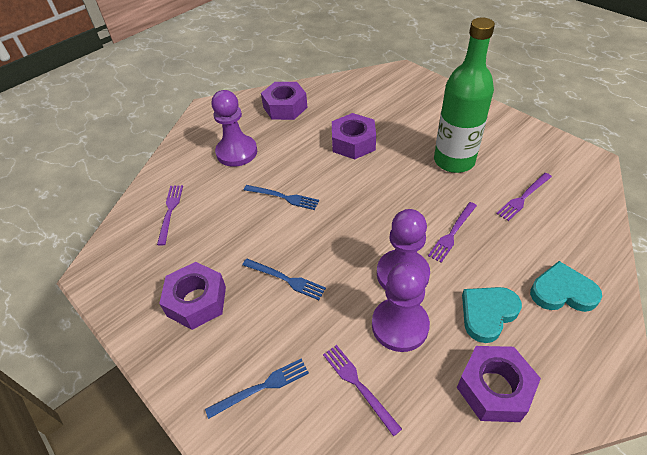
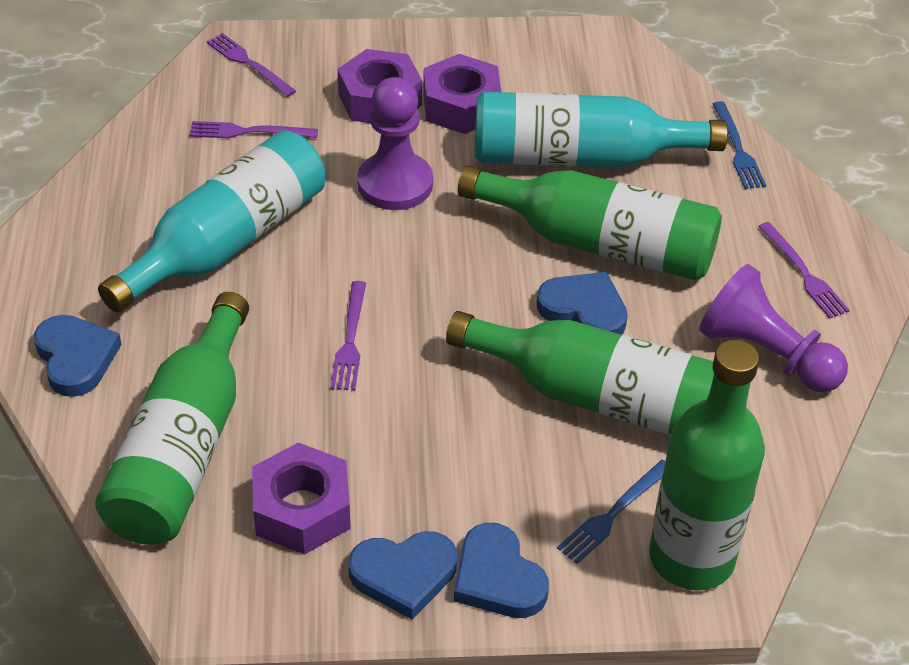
blue fork: [205,359,309,419] [242,259,326,300] [244,185,319,210] = 3 -> [557,460,665,564] [713,101,766,189] = 2
blue heart: none = 0 -> [34,315,122,397] [348,531,457,619] [454,523,549,618] [537,272,628,335] = 4
green bottle: [434,18,495,173] = 1 -> [95,292,249,545] [446,311,714,435] [458,165,722,281] [649,340,765,590] = 4
purple nut: [159,262,226,330] [261,82,308,120] [332,113,376,160] [457,346,541,422] = 4 -> [252,442,351,555] [338,49,422,123] [423,54,501,134] = 3
purple pawn: [212,90,257,167] [372,262,430,352] [377,209,430,289] = 3 -> [358,77,433,210] [699,264,848,392] = 2
turquoise bottle: none = 0 -> [98,130,325,313] [475,92,728,168] = 2
turquoise heart: [462,287,522,343] [530,261,602,312] = 2 -> none = 0

